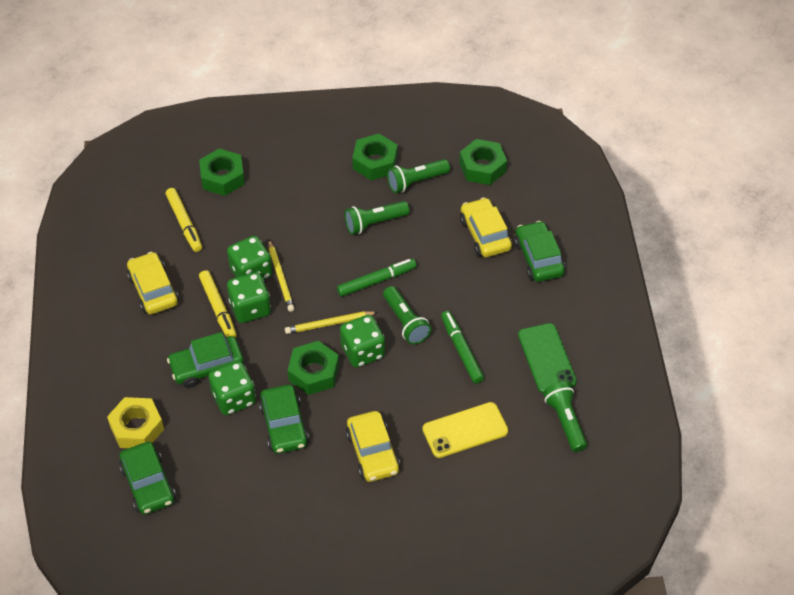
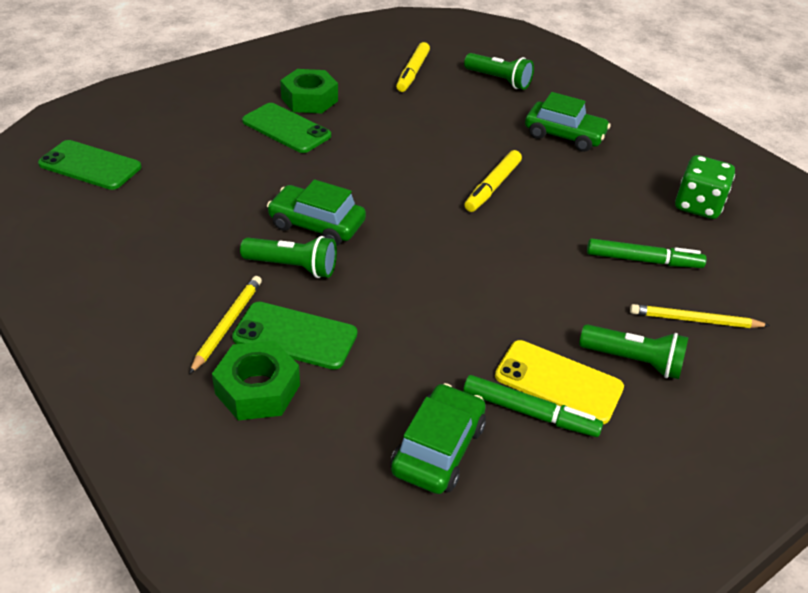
green car: [119,442,176,515] [167,332,244,388] [259,385,309,454] [514,221,565,282] = 4 -> [267,179,366,246] [390,383,486,494] [525,92,611,152] = 3
green dice: [209,361,256,415] [227,236,272,280] [227,272,271,323] [340,315,385,368] = 4 -> [675,155,735,219] = 1
green flashlight: [345,201,409,235] [383,286,431,345] [387,159,450,193] [543,382,587,452] = 4 -> [240,236,337,278] [464,53,534,90] [579,324,689,379] = 3
green nut: [199,148,245,196] [288,341,339,395] [352,134,398,181] [459,139,507,185] = 4 -> [212,341,300,420] [280,69,338,113] = 2
green phone: [518,323,577,393] = 1 -> [38,140,141,190] [232,302,357,370] [242,103,331,153] = 3
yellow car: [127,252,179,315] [346,411,400,482] [460,197,512,257] = 3 -> none = 0
yellow nut: [107,397,164,448] = 1 -> none = 0

